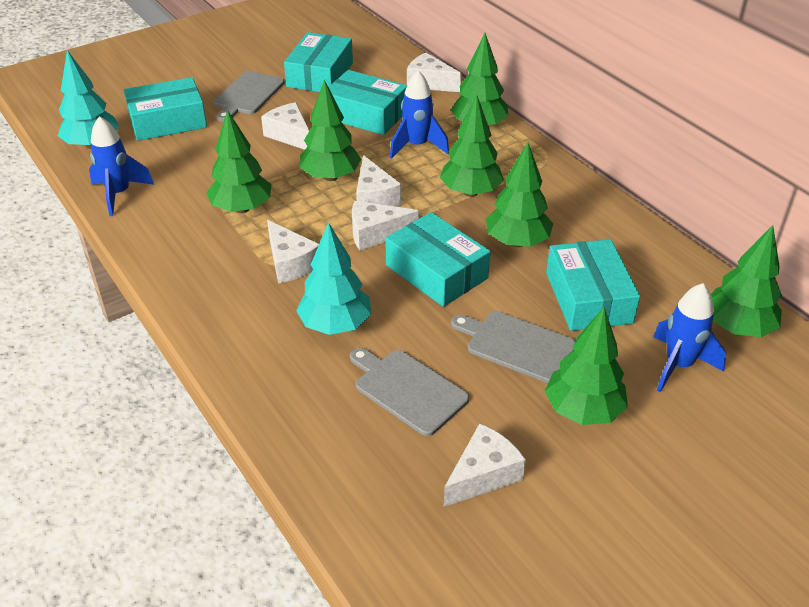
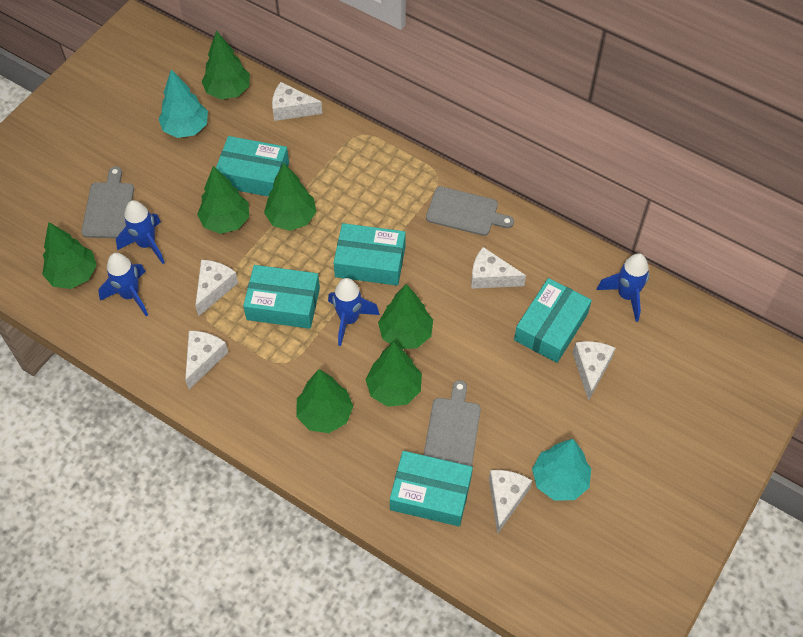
blue rocket: [89,116,154,216] [390,71,449,159] [653,283,726,392] = 3 -> [98,253,148,316] [116,200,165,264] [328,278,380,346] [597,253,649,322] = 4

